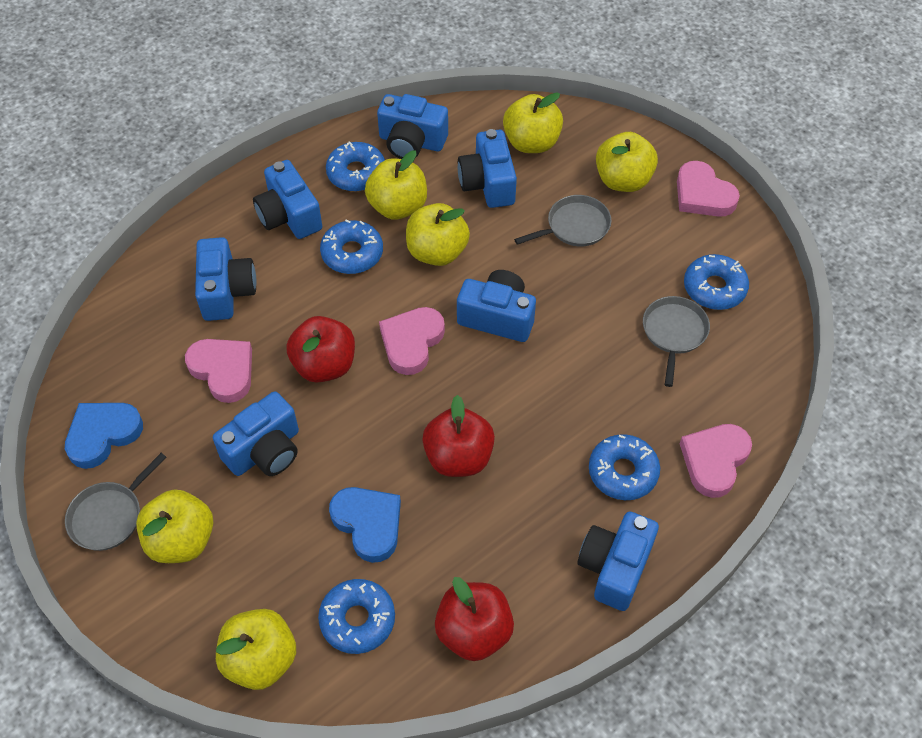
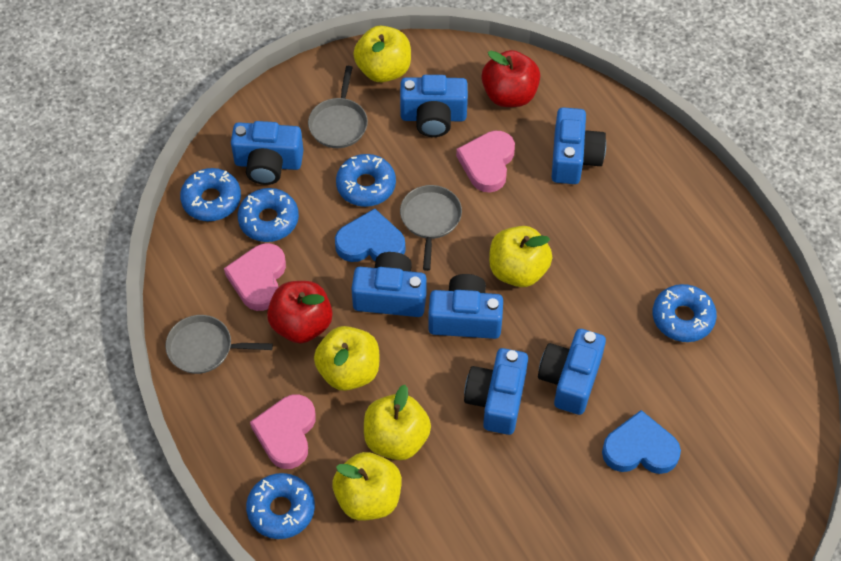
pink heart: [185,339,252,403] [379,307,445,375] [677,161,740,217] [680,424,752,498] = 4 -> [224,243,286,311] [250,394,316,469] [456,131,515,193] = 3
red apple: [286,316,355,383] [422,395,495,477] [435,577,514,661] = 3 -> [267,281,332,343] [482,50,540,107] = 2
yellow apple: [136,489,213,563] [216,609,296,690] [365,150,427,219] [406,203,470,266] [503,92,563,153] [596,132,658,192] = 6 -> [314,326,379,391] [333,452,402,521] [353,25,411,82] [364,385,431,460] [489,226,552,287] = 5

